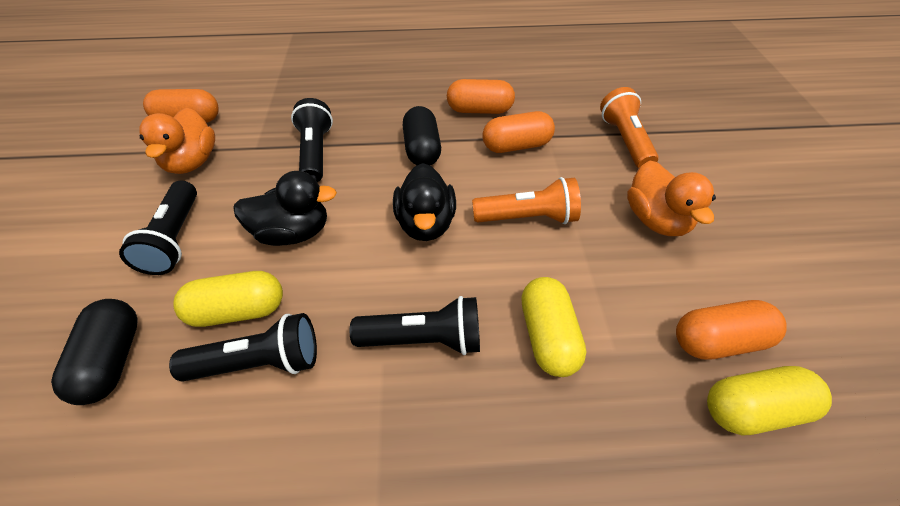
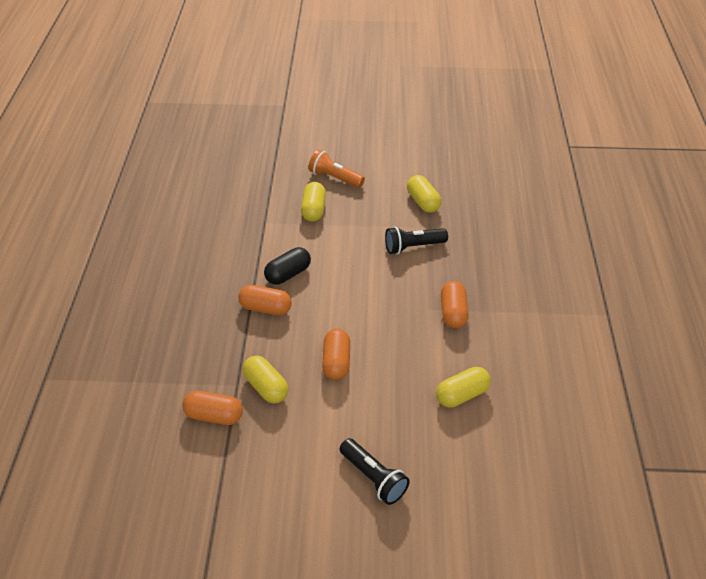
black capsule: [51,299,137,405] [403,106,441,165] = 2 -> [264,247,311,285] = 1
black duck: [233,171,337,246] [393,163,456,241] = 2 -> none = 0
black flashlight: [119,181,197,275] [169,313,317,381] [291,98,333,183] [350,296,480,355] = 4 -> [340,438,410,505] [385,227,448,254] = 2
orange duck: [139,108,215,174] [627,160,716,236] = 2 -> none = 0
orange flashlight: [472,177,581,224] [600,87,659,168] = 2 -> [308,150,365,188] = 1
yellow capsule: [173,271,283,327] [521,277,586,377] [707,366,832,435] = 3 -> [243,355,289,403] [301,182,326,221] [407,175,441,213] [436,367,491,408] = 4

